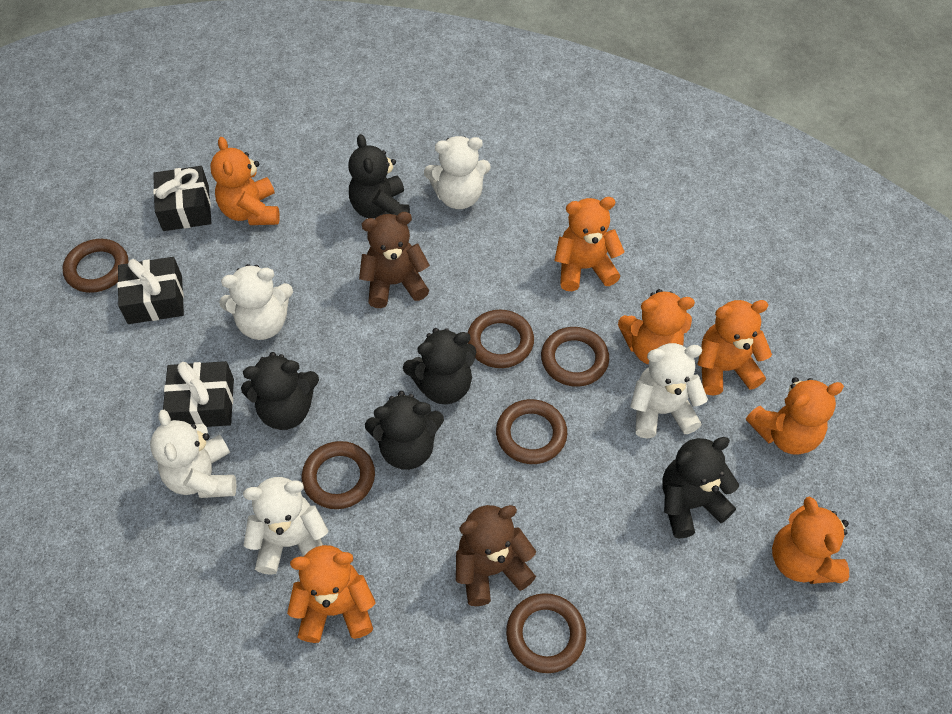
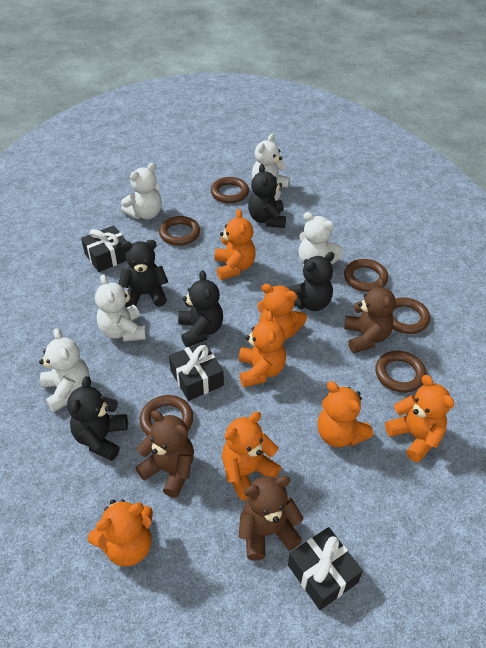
brown teddy bear: [359,212,430,308] [456,505,536,606] = 2 -> [136,410,194,498] [239,476,304,561] [344,278,396,353] = 3

